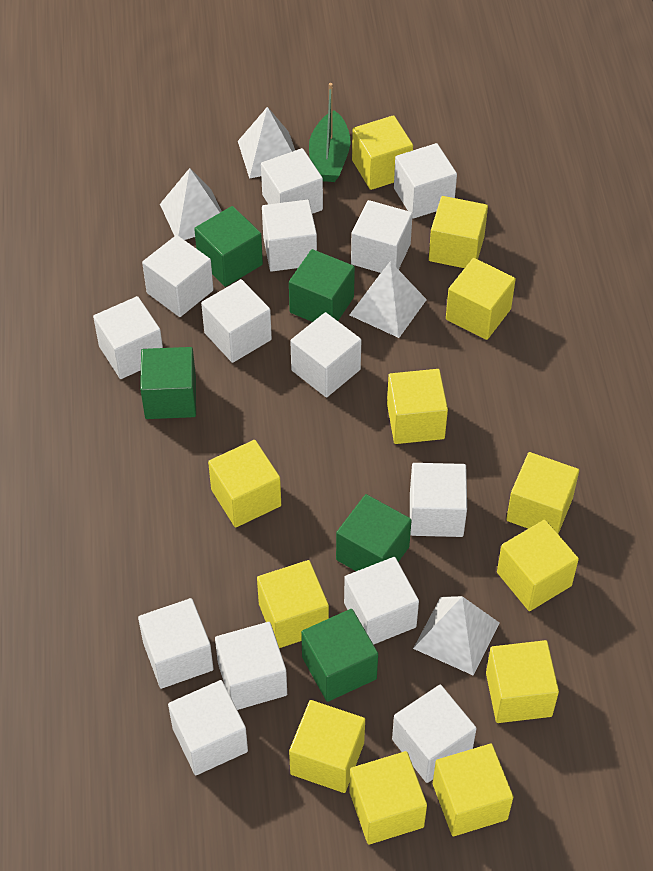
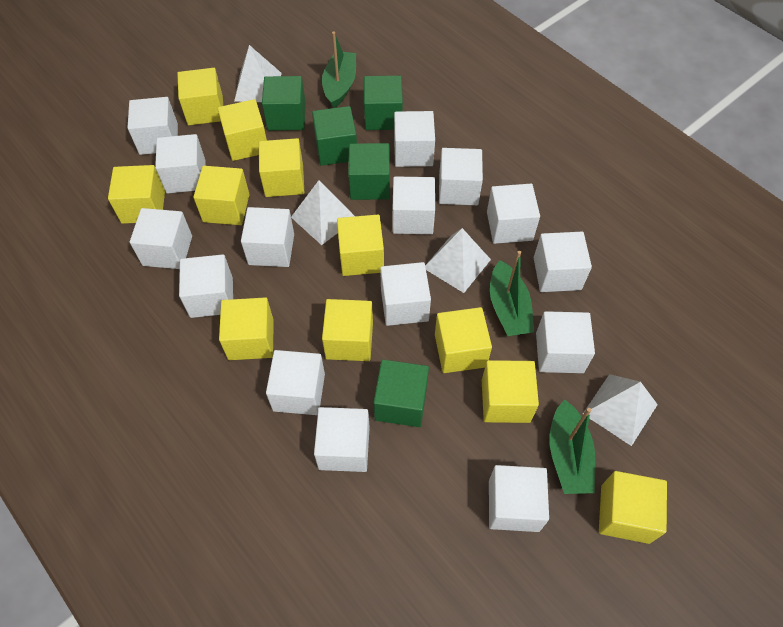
green boat: [309,83,351,182] = 1 -> [322,32,356,108] [490,251,534,336] [549,400,595,494] = 3
white cube: [93,296,163,379] [138,598,214,689] [142,235,214,317] [168,680,248,775] [201,279,272,363] [215,622,287,710] [261,148,323,214] [262,200,317,272] [290,312,361,397] [344,557,419,645] [351,200,413,273] [392,685,477,783] [394,143,457,219] [410,463,467,537] = 14 -> [128,97,178,155] [130,208,192,269] [155,134,206,193] [179,254,233,318] [241,207,294,267] [266,350,325,415] [314,407,370,472] [380,262,431,326] [392,176,435,234] [394,111,435,167] [439,148,483,205] [487,184,540,244] [489,465,549,532] [534,232,592,292] [536,311,595,373] = 15
yellow cube: [208,440,281,527] [257,560,329,648] [289,700,365,793] [349,751,427,845] [352,115,413,190] [387,369,448,444] [429,196,488,268] [433,744,513,836] [446,258,516,340] [486,640,559,723] [497,520,579,611] [506,452,579,534] = 12 -> [108,165,165,224] [177,68,223,125] [193,166,250,225] [218,99,267,161] [219,297,274,360] [259,138,304,197] [322,299,373,361] [337,215,384,276] [435,307,492,373] [482,360,539,423] [599,471,667,544] = 11

